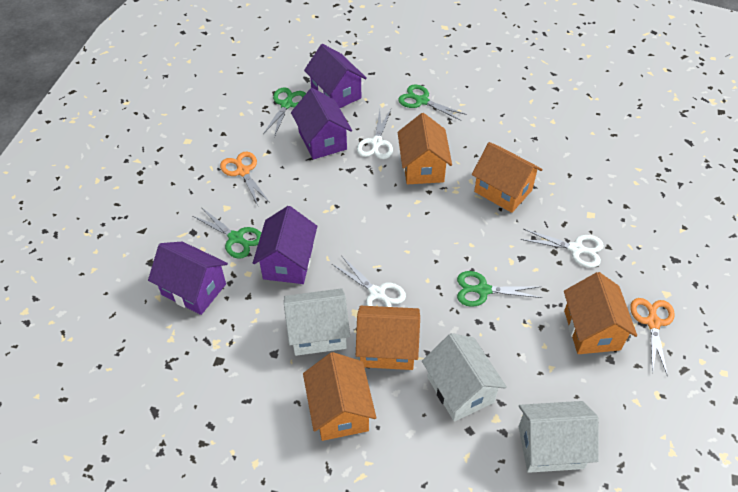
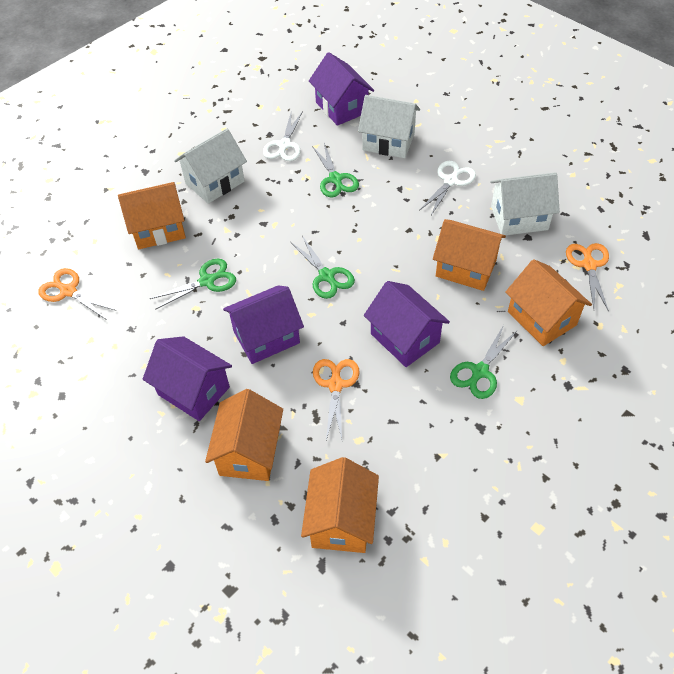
orange scissors: [220,152,269,206] [630,298,675,376] = 2 -> [38,268,117,320] [313,359,360,440] [566,243,609,312] = 3
white scissors: [332,256,406,307] [357,110,393,159] [520,229,604,268] = 3 -> [263,110,303,161] [419,161,476,215] = 2

